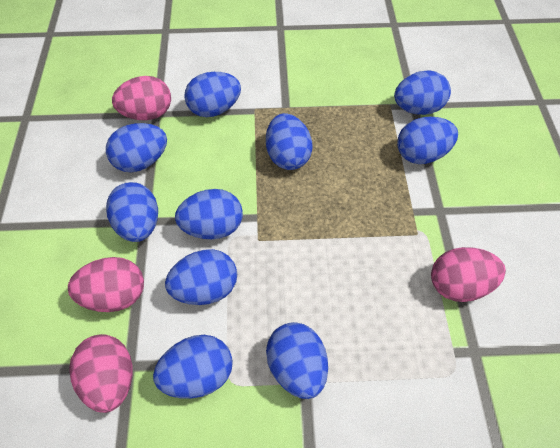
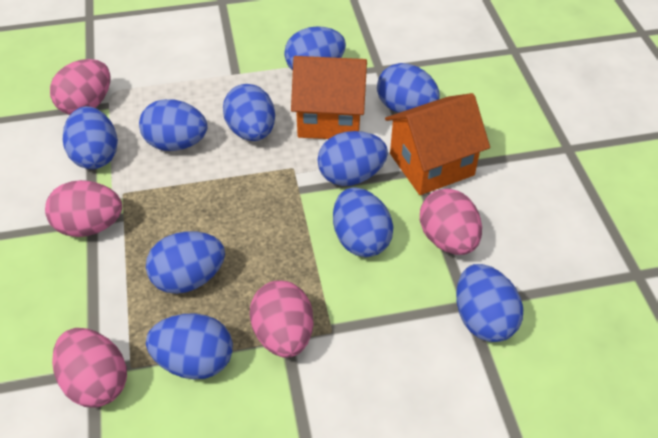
orange house: none = 0 -> [291,56,367,139] [385,93,490,195] = 2
pink egg: [68,257,144,312] [69,334,132,413] [112,76,171,120] [431,247,506,302] = 4 -> [45,180,122,237] [50,59,110,115] [52,328,127,408] [250,280,313,358] [420,188,482,255] = 5

